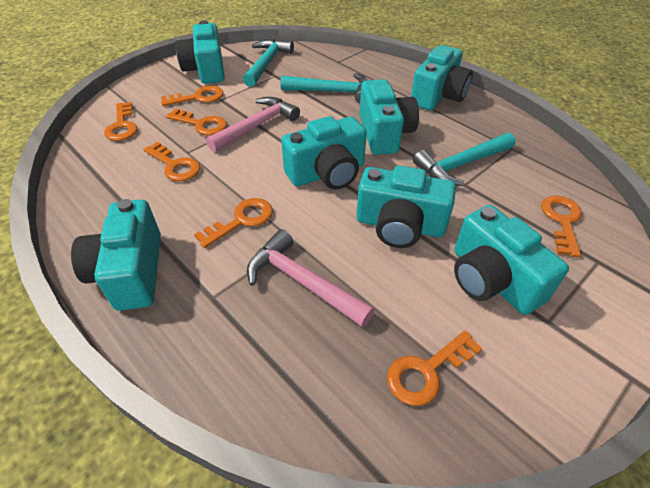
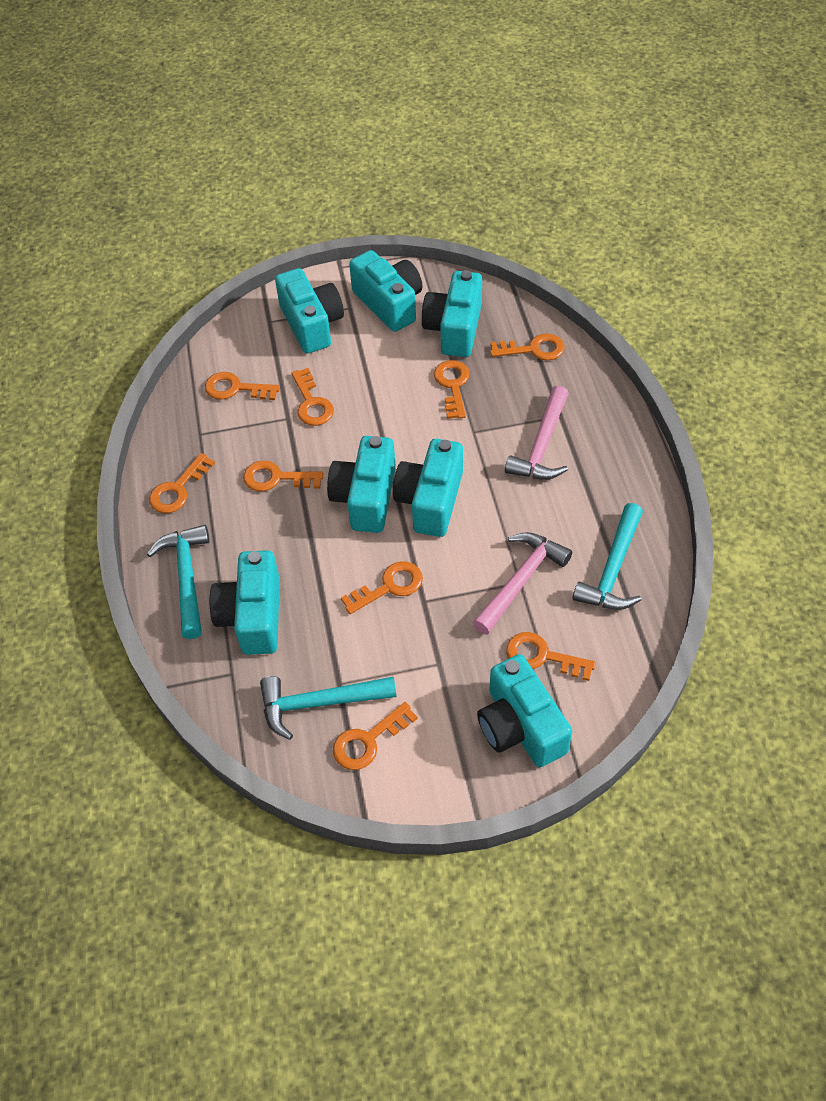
orange key: [104,102,138,141] [144,142,200,181] [161,86,224,106] [166,108,227,135] [194,198,273,248] [387,331,483,406] [541,196,582,257] = 7 -> [149,453,215,513] [205,372,280,400] [243,461,323,491] [291,368,334,426] [333,702,418,770] [341,561,423,614] [434,360,470,419] [490,333,565,361] [506,632,596,681] = 9

